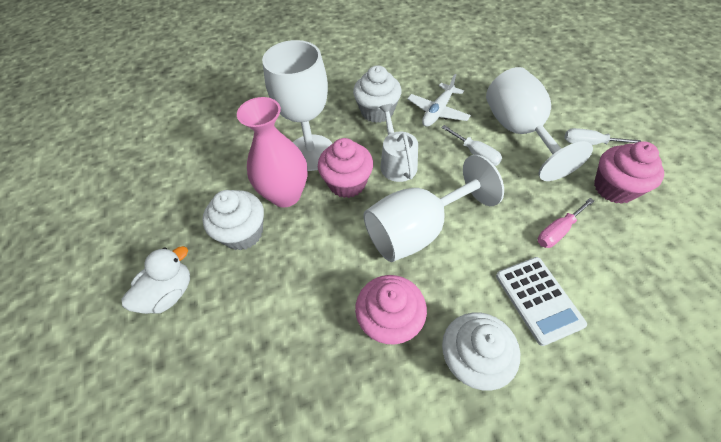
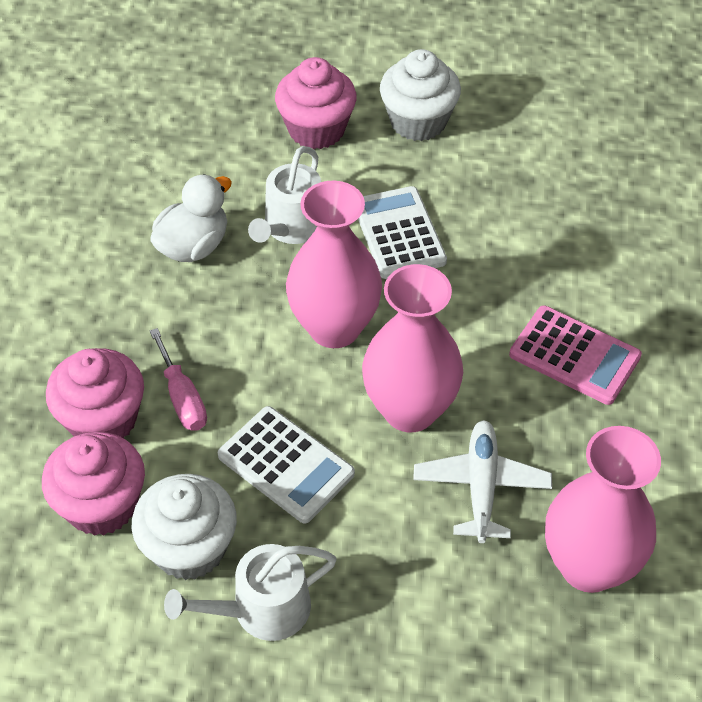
pink calculator: none = 0 -> [509,305,642,405] = 1
pink vase: [237,97,308,207] = 1 -> [286,181,382,348] [362,264,463,432] [545,426,661,593] = 3
white calculator: [496,257,587,346] = 1 -> [218,406,355,524] [358,186,447,279] = 2
white cupcake: [202,190,264,250] [353,65,402,123] [442,312,520,391] = 3 -> [131,474,237,580] [380,49,461,141] = 2
white goblet: [262,40,333,171] [364,154,504,262] [486,67,593,181] = 3 -> none = 0
white screwdriver: [441,125,502,166] [564,128,641,145] = 2 -> none = 0
white watering can: [379,104,418,182] = 1 -> [164,544,337,641] [248,146,321,244] = 2

